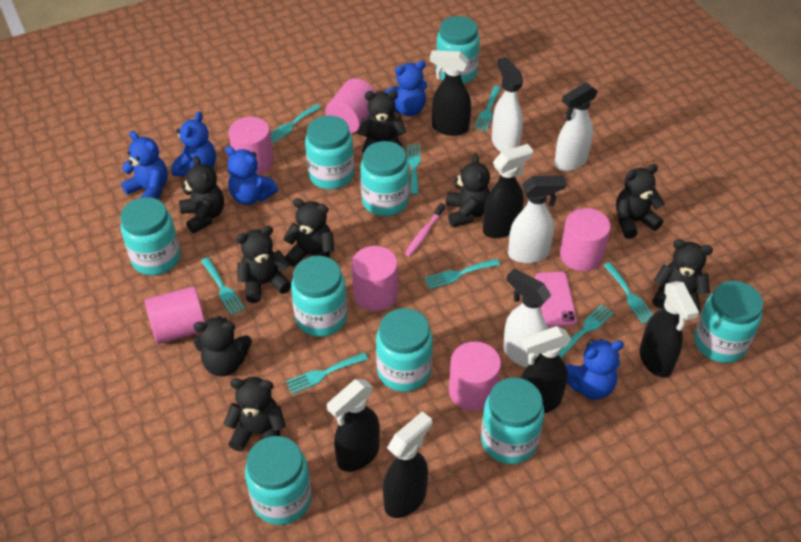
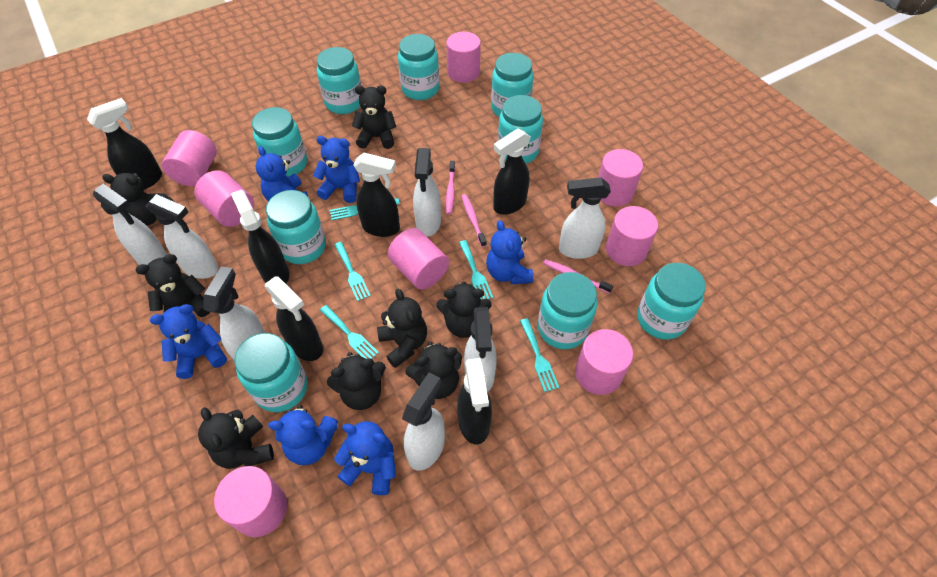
black teddy bear: [179,156,224,233] [193,316,252,376] [224,377,286,452] [236,226,291,303] [283,198,334,267] [358,90,406,153] [446,153,490,227] [616,164,665,239] [652,239,713,313] = 9 -> [102,173,175,226] [136,254,210,317] [198,407,274,469] [327,352,386,410] [352,85,396,149] [377,289,427,368] [405,342,462,399] [436,281,492,338] = 8
blue teddy bear: [121,131,168,199] [171,112,216,176] [225,146,278,205] [384,61,427,116] [566,339,624,400] = 5 -> [150,304,227,379] [256,146,308,201] [268,405,338,465] [313,136,360,203] [334,421,396,495] [486,220,533,284] = 6
pink cylinder: [145,286,205,344] [228,117,274,175] [325,78,376,134] [351,246,398,311] [449,341,501,411] [560,208,611,271] = 6 -> [162,130,217,186] [194,170,254,227] [214,466,287,537] [388,228,449,290] [446,32,481,83] [575,329,633,395] [598,149,643,207] [606,206,658,266] = 8
pink phone: [535,272,577,327] = 1 -> none = 0
pink toothbrush: [405,203,445,256] = 1 -> [446,161,455,215] [462,194,487,247] [543,259,613,294] = 3
turquoise fork: [201,257,245,315] [270,104,321,143] [286,352,368,394] [407,145,421,195] [424,259,500,289] [474,86,501,131] [559,304,614,358] [603,262,653,324] = 8 -> [320,305,379,359] [330,198,400,220] [334,242,371,301] [459,240,493,299] [520,318,559,392] = 5
white spray bottle: [492,57,523,152] [503,269,551,368] [508,175,566,263] [554,83,598,171] = 4 -> [93,184,167,265] [146,194,218,279] [203,266,265,360] [402,373,445,471] [413,148,441,236] [464,307,497,392] [559,177,611,259] = 7

